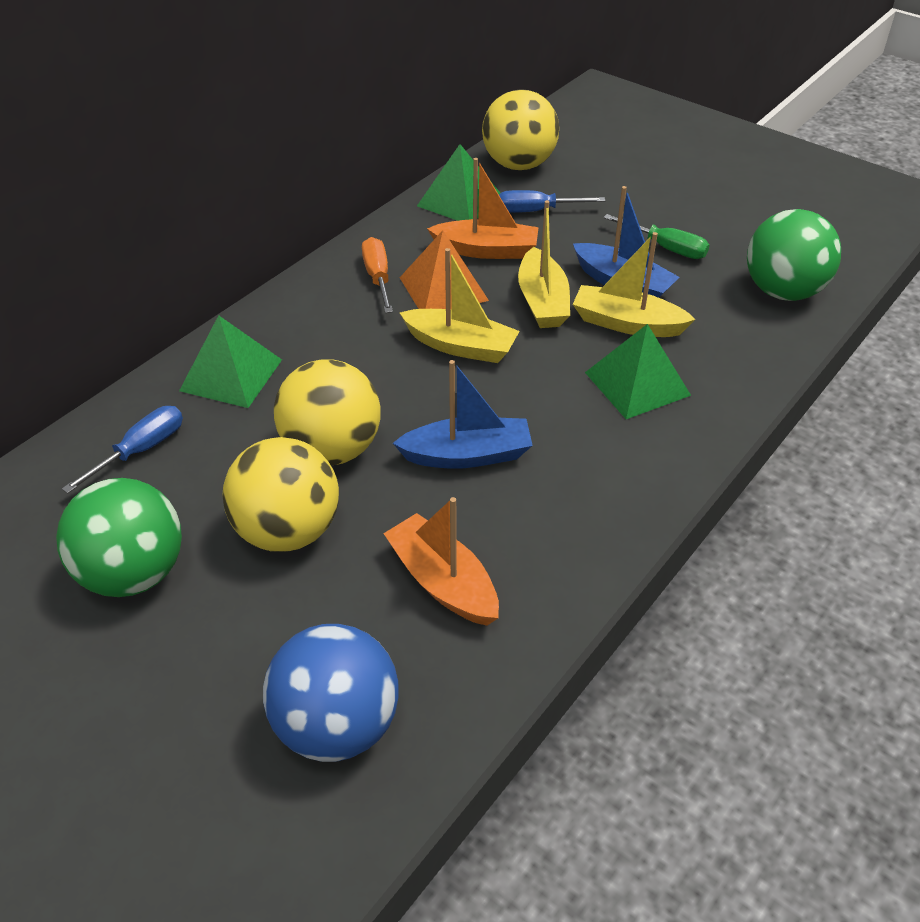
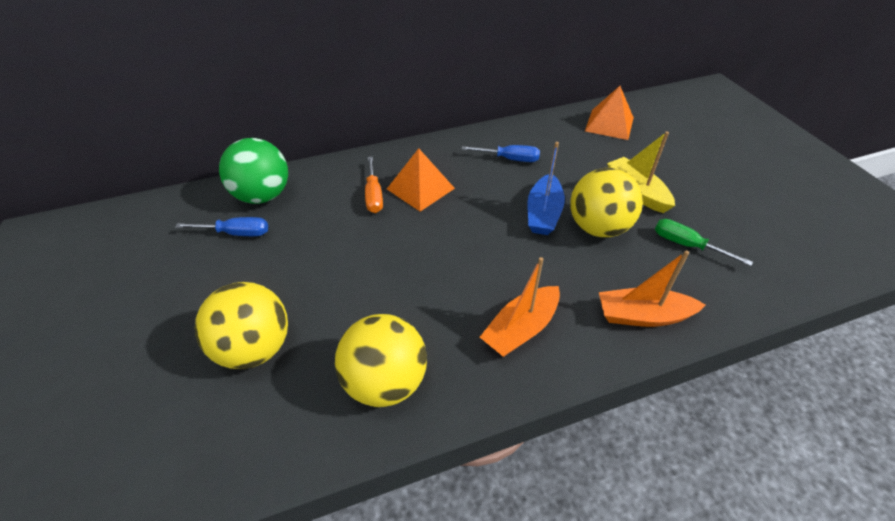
blue ball: [263,624,399,762] = 1 -> none = 0
blue boat: [393,360,533,469] [573,186,679,298] = 2 -> [528,142,565,235] = 1
green ball: [56,478,182,597] [747,209,841,301] = 2 -> [219,138,288,204] = 1
green pyramid: [179,315,282,408] [417,144,500,221] [585,324,691,419] = 3 -> none = 0
orange pyramid: [400,230,489,309] = 1 -> [387,148,455,212] [585,86,634,140] = 2
yellow boat: [400,248,520,363] [518,200,570,328] [573,232,696,337] = 3 -> [607,131,675,213] = 1

